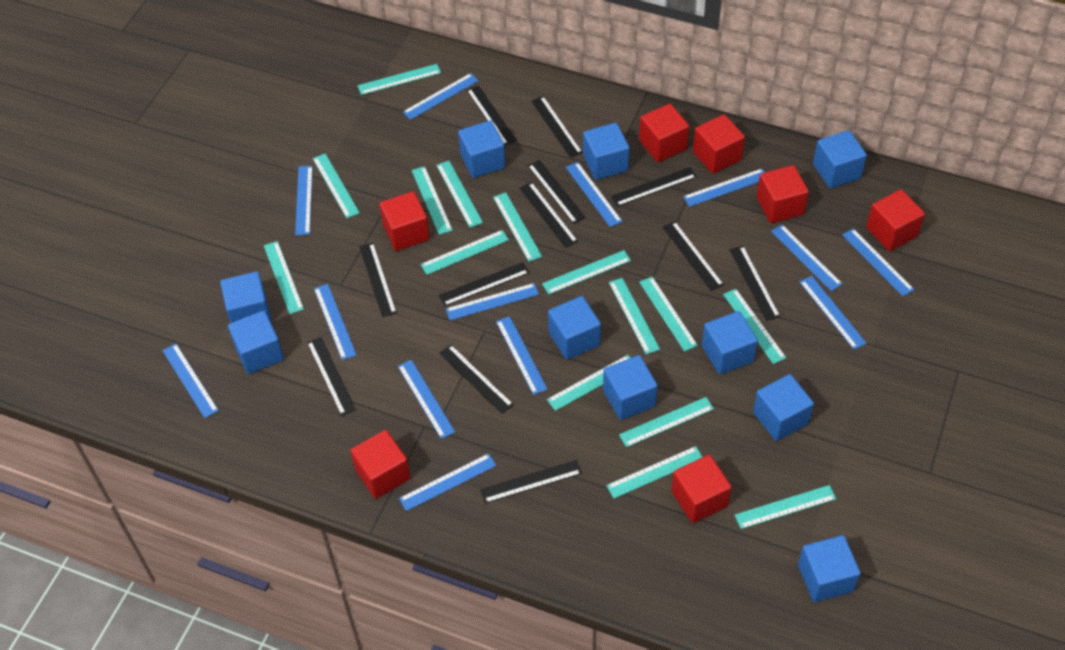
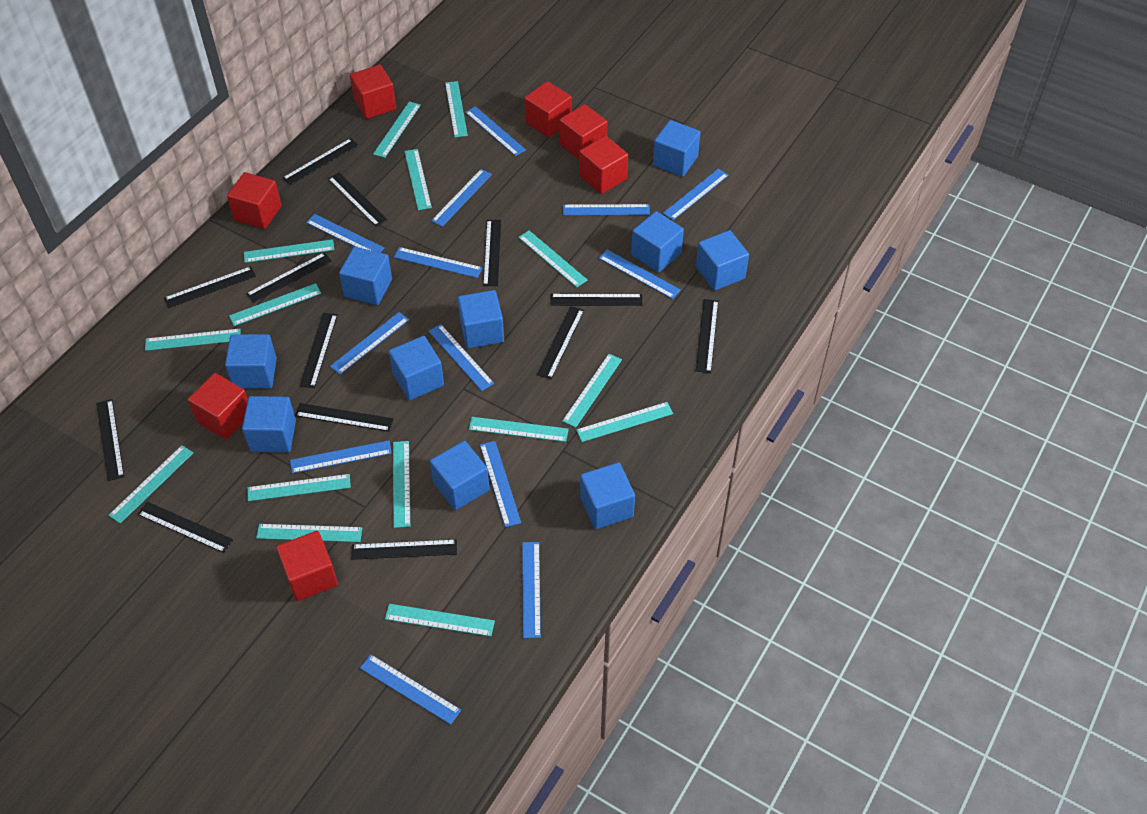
black ruler: [307,337,356,416] [359,243,397,317] [439,262,529,306] [439,345,514,414] [467,85,517,146] [480,460,582,503] [520,182,578,248] [528,160,586,224] [531,96,583,158] [611,167,697,207] [663,221,724,291] [730,246,780,321] = 12 -> [96,399,124,481] [137,502,233,553] [164,266,256,308] [246,253,332,303] [282,138,359,185] [295,403,394,432] [300,313,338,388] [328,173,388,227] [351,539,457,560] [483,220,501,286] [537,306,584,379] [550,294,642,306] [696,299,718,373] = 13

